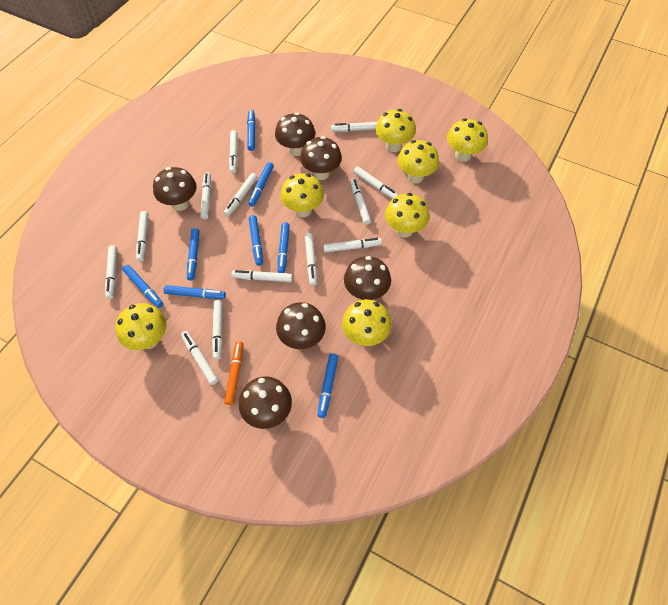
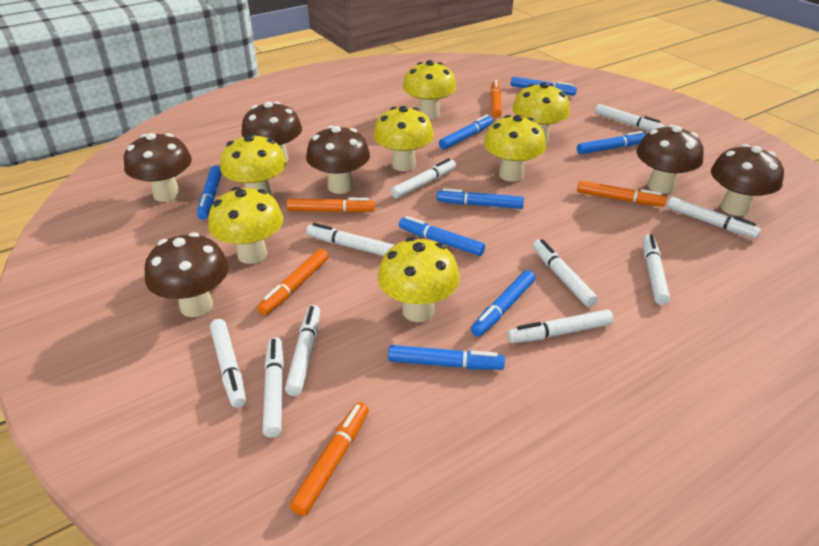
orange marker: [224,341,244,405] = 1 -> [257,249,329,315] [286,198,375,213] [290,402,369,516] [490,80,502,118] [577,181,667,207] = 5
white marker: [105,245,117,299] [136,211,148,261] [181,331,218,385] [200,172,211,219] [212,300,223,360] [224,173,257,216] [229,130,238,173] [232,270,293,282] [305,233,317,286] [323,238,382,252] [331,122,377,132] [350,178,371,225] [353,166,398,199] = 13 -> [210,319,246,408] [263,337,284,438] [285,305,320,396] [306,223,394,256] [391,158,456,199] [508,310,614,343] [533,239,598,307] [595,104,665,131] [643,234,670,305] [667,197,761,239] = 10

